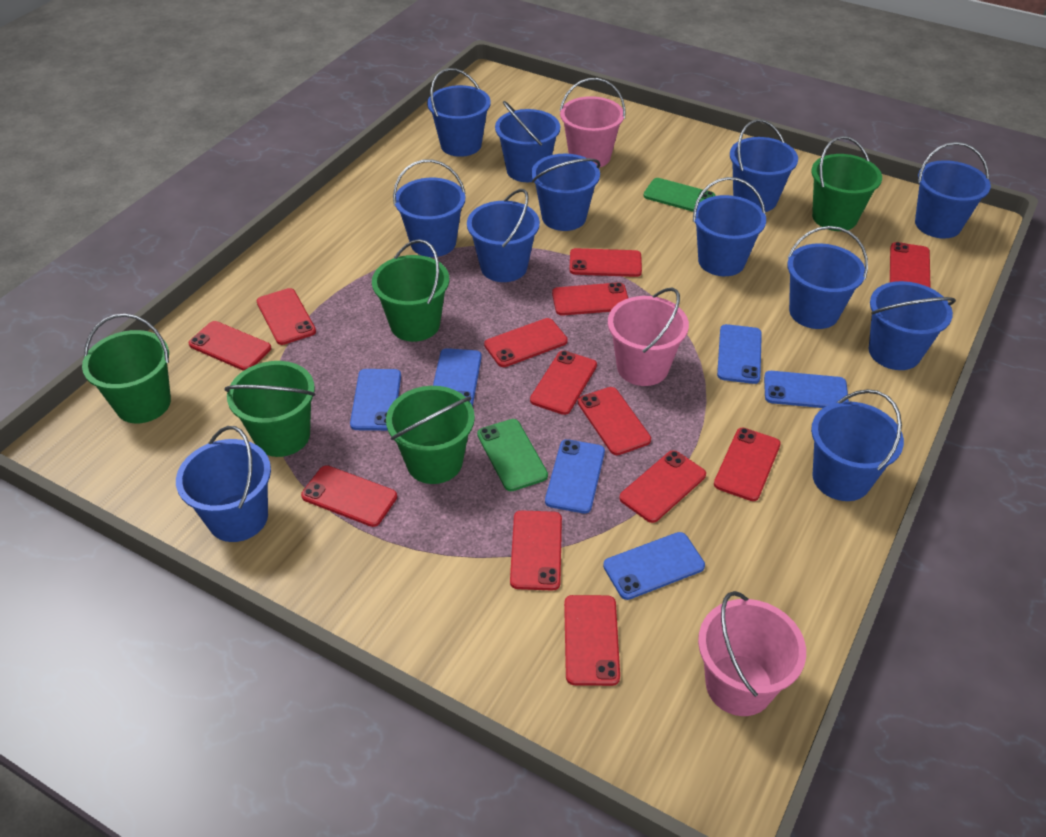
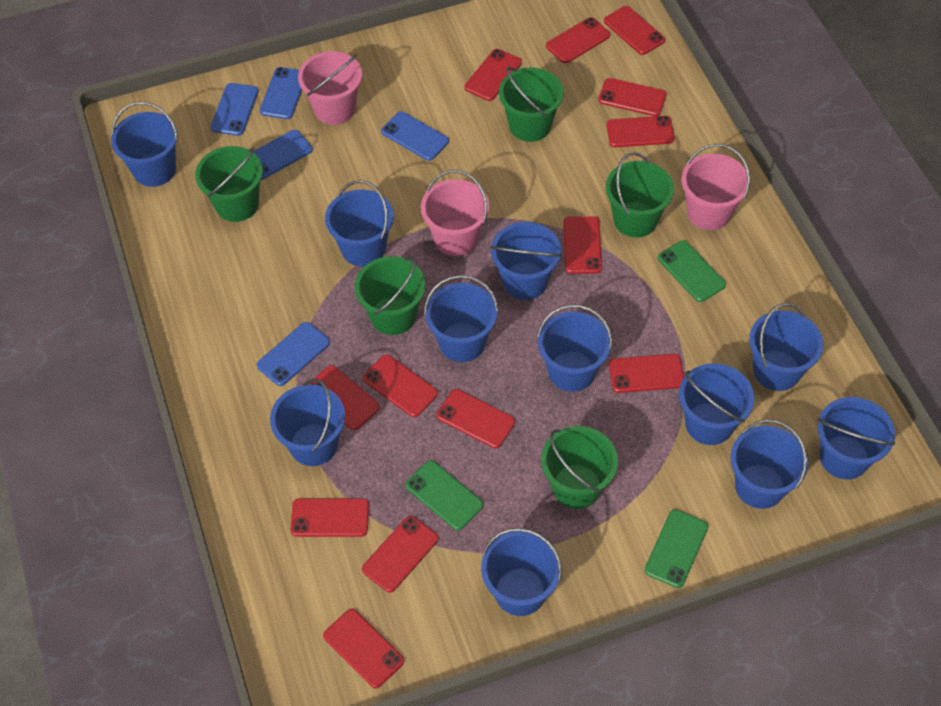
blue bucket: [176,426,271,542] [393,159,466,257] [427,68,491,157] [467,189,540,282] [495,101,560,182] [531,154,600,231] [693,177,766,276] [730,119,798,212] [787,226,868,329] [811,389,904,501] [869,281,956,370] [915,142,991,238] = 12 -> [111,102,178,187] [270,379,345,466] [325,180,394,267] [424,275,498,362] [481,528,562,616] [490,222,562,300] [537,304,612,392] [679,363,755,445] [730,419,808,509] [749,303,823,391] [817,397,895,479] = 11
blue phone: [350,369,401,431] [433,348,482,406] [545,439,605,514] [603,532,705,600] [717,324,762,384] [764,371,849,408] = 6 -> [210,83,258,136] [254,130,313,180] [257,322,330,386] [259,67,302,119] [381,111,449,161] = 5
green phone: [477,419,548,491] [643,178,716,212] = 2 -> [405,460,483,530] [645,509,708,588] [658,240,726,302] = 3

